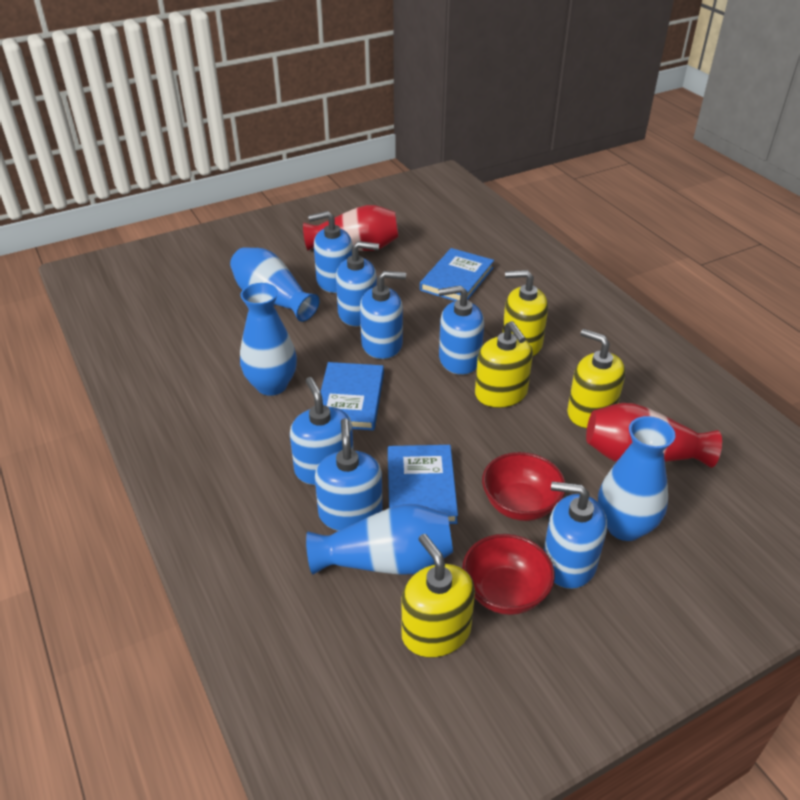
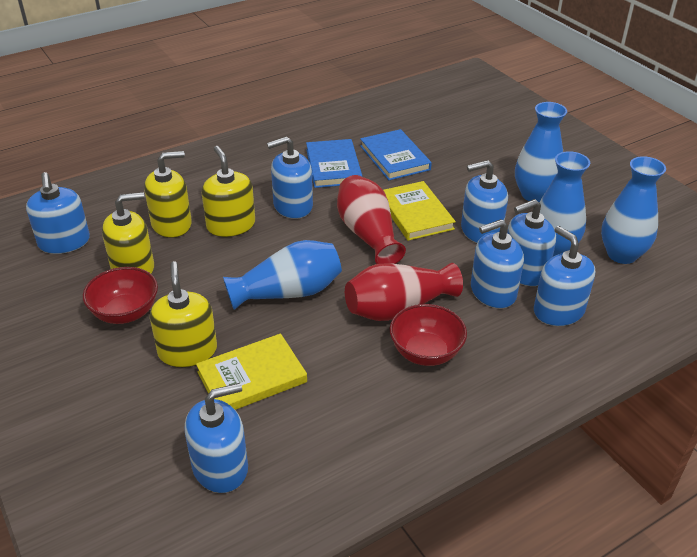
blue book: [321,362,384,430] [388,445,458,524] [420,248,494,301] = 3 -> [306,139,363,188] [360,129,432,180] = 2
yellow book: none = 0 -> [196,333,307,410] [383,181,456,241] = 2

